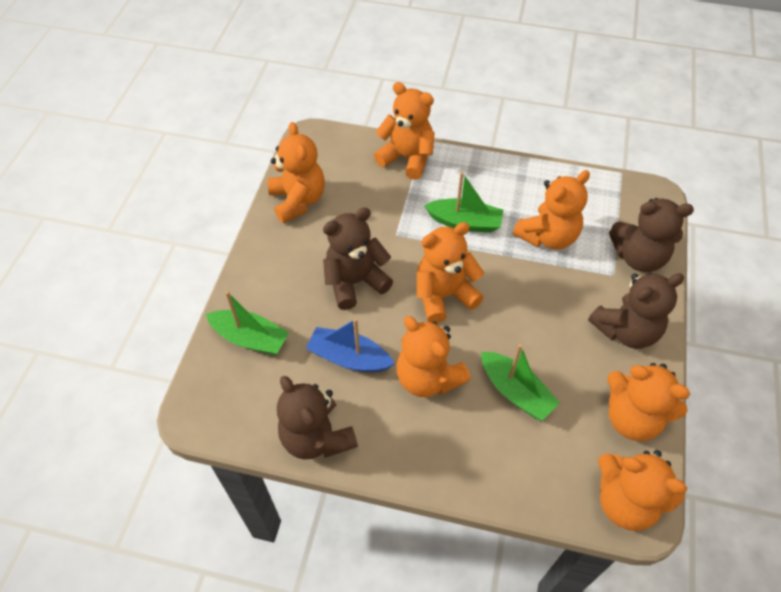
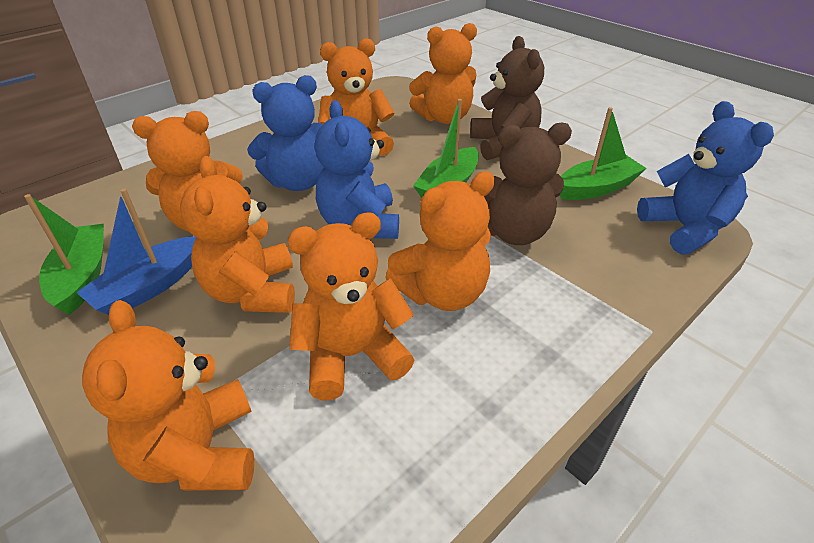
blue teddy bear: none = 0 -> [247,75,324,191] [315,100,399,239] [637,101,774,254] = 3
brown teddy bear: [277,376,358,460] [323,207,393,310] [588,272,684,349] [609,198,694,272] = 4 -> [470,36,544,160] [484,122,572,245] = 2

